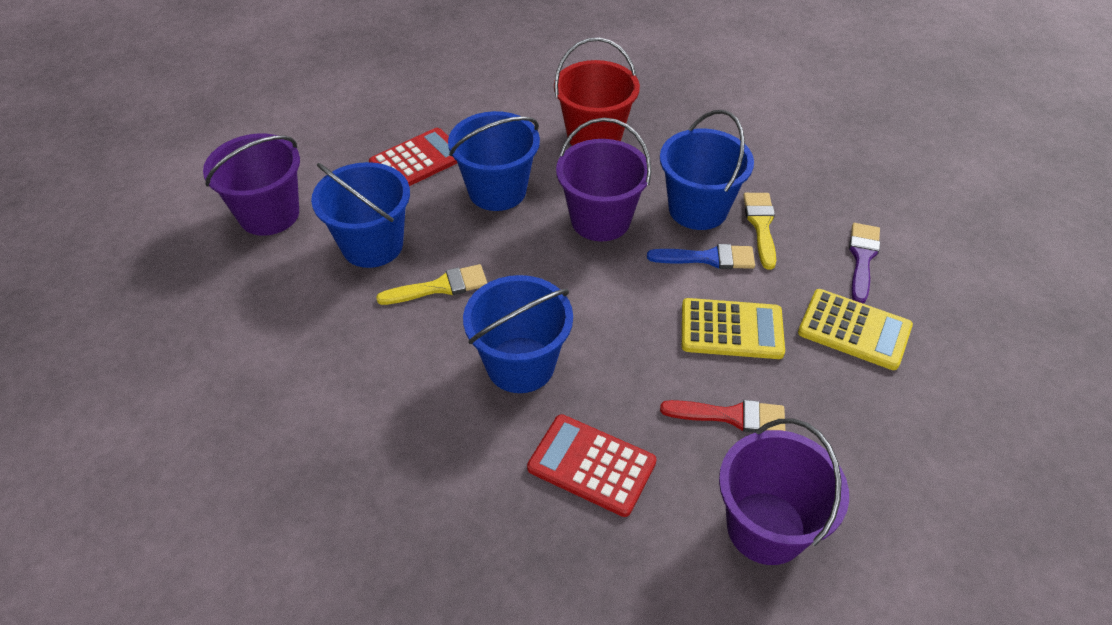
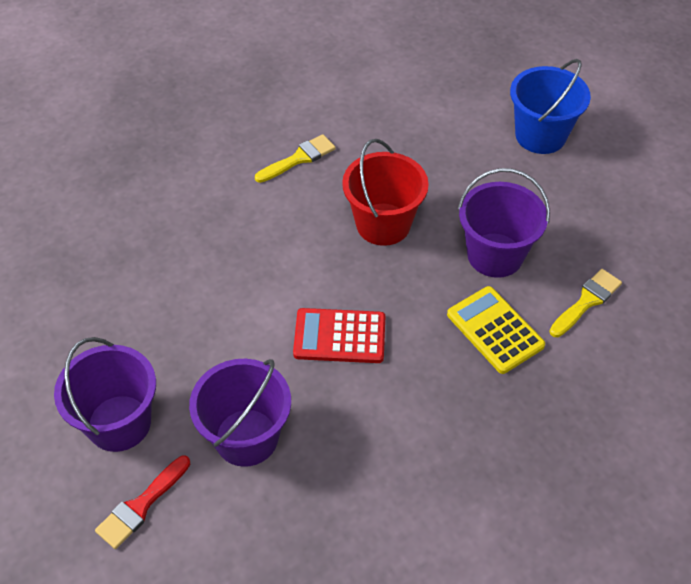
blue brush: [647,244,755,269] = 1 -> none = 0
blue bucket: [311,162,410,268] [448,111,540,211] [463,275,573,393] [660,110,754,230] = 4 -> [510,59,591,154] = 1
purple brush: [849,223,880,303] = 1 -> none = 0
red calculator: [369,128,457,186] [527,414,657,517] = 2 -> [293,308,385,363] = 1
yellow calculator: [682,298,785,359] [798,289,913,370] = 2 -> [447,286,545,374] = 1

